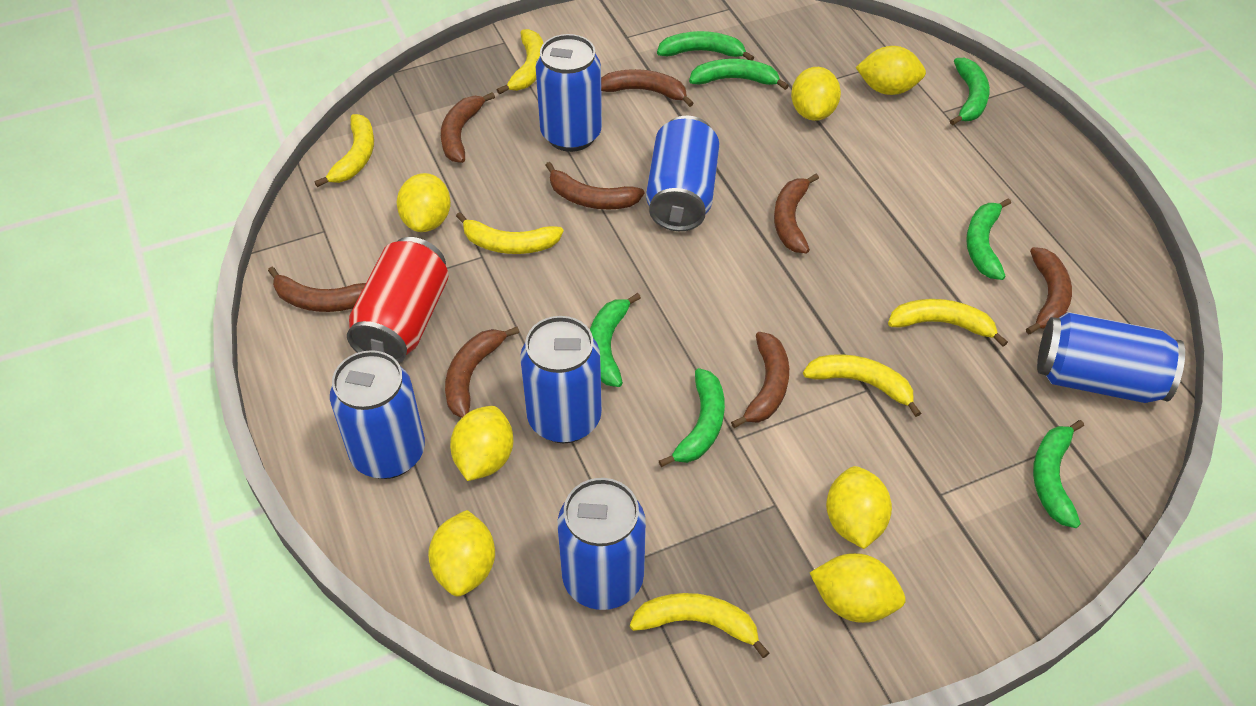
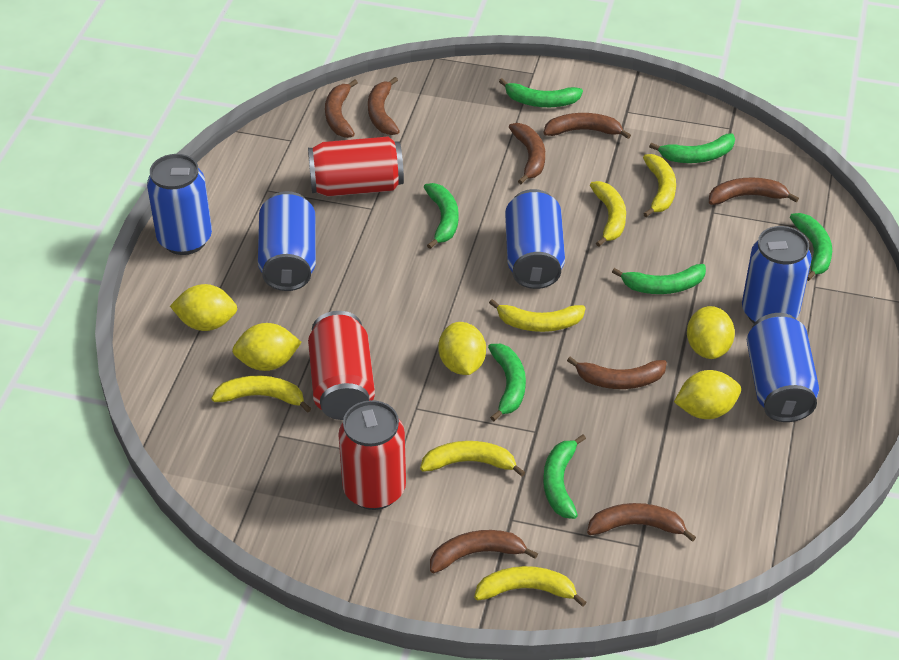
blue can: [330,350,425,479] [520,316,602,443] [536,34,602,152] [558,478,646,610] [646,116,719,231] [1037,312,1185,403] = 6 -> [147,154,212,255] [258,191,316,291] [505,189,565,289] [742,226,812,323] [747,313,819,422] = 5
red can: [347,237,449,364] = 1 -> [308,136,404,196] [308,311,375,420] [338,400,406,510] = 3
yellow lemon: [397,173,451,232] [428,510,495,596] [450,406,513,481] [791,67,841,121] [810,553,906,623] [826,466,892,549] [855,46,926,95] = 7 -> [170,284,237,331] [232,323,302,371] [438,322,486,375] [674,370,741,419] [687,306,735,359] = 5

